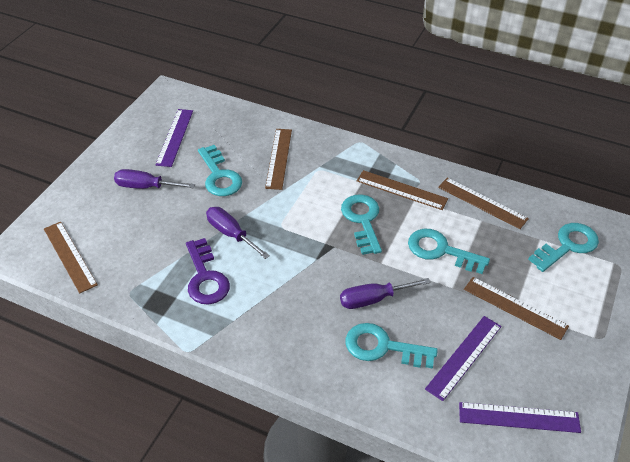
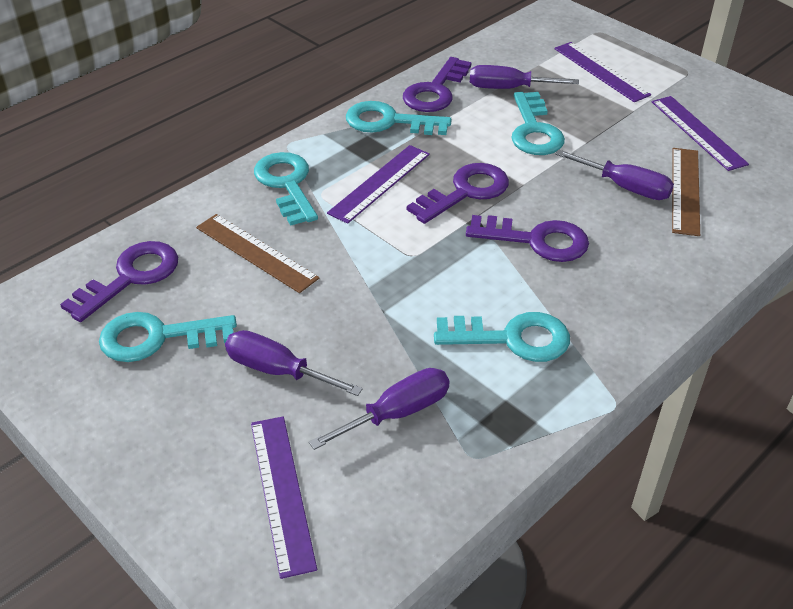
brown ruler: [44,222,98,294] [265,129,292,190] [357,170,448,210] [438,178,529,229] [464,277,569,340] = 5 -> [196,214,319,293] [672,148,700,236] = 2
purple key: [186,238,230,305] = 1 -> [60,241,178,322] [403,57,472,112] [407,163,509,224] [466,215,589,262] = 4
purple ruler: [155,109,193,167] [425,316,502,401] [459,402,581,433] = 3 -> [251,417,317,579] [327,145,430,224] [554,42,651,102] [652,96,749,171] = 4
purple screwdriver: [114,169,195,189] [206,207,270,259] [340,278,431,309] = 3 -> [225,330,363,396] [309,368,450,450] [470,65,579,89] [555,150,674,200] = 4

